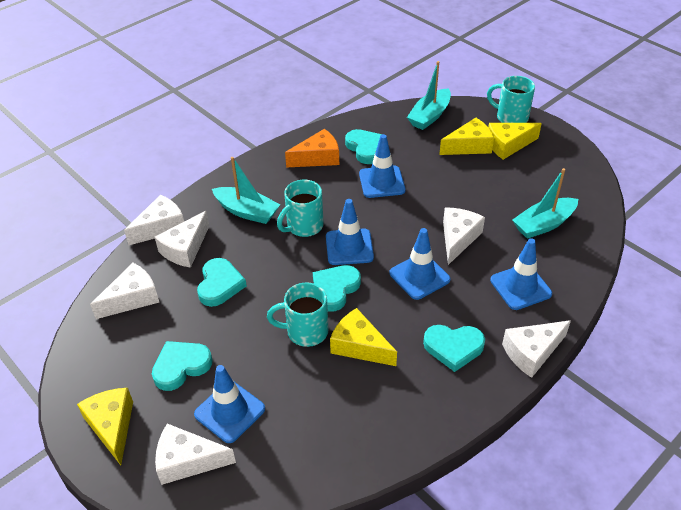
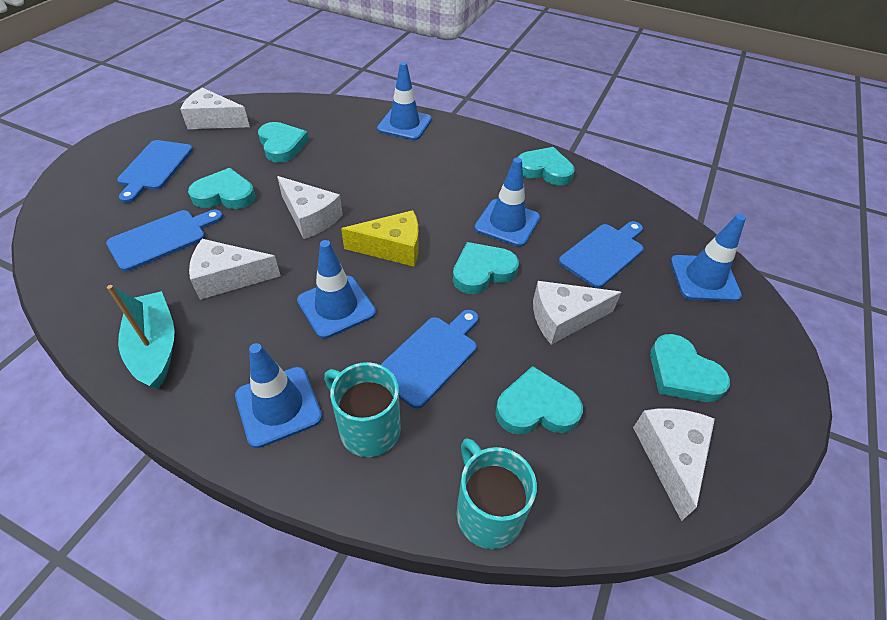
blue cutting board: none = 0 -> [106,210,223,272] [117,140,193,203] [380,310,479,409] [559,221,643,288] = 4
orange cheese: [285,129,339,168] = 1 -> none = 0
turquoise boat: [212,157,280,224] [407,61,451,130] [512,168,578,239] = 3 -> [107,285,175,389] = 1
turquoise heart: [152,341,212,391] [197,258,247,307] [313,265,361,312] [345,129,382,164] [423,325,485,372] = 5 -> [188,168,255,209] [258,122,309,163] [453,242,519,294] [495,366,583,435] [518,147,575,186] [650,334,730,402] = 6
turquoise mug: [267,282,328,347] [277,180,323,237] [487,76,535,123] = 3 -> [324,362,401,457] [456,438,537,549] = 2
white cheese: [90,263,159,319] [124,194,184,245] [155,211,209,268] [155,424,236,485] [443,207,485,265] [502,320,571,378] = 6 -> [180,88,250,129] [189,239,281,300] [277,176,343,239] [533,281,621,345] [633,408,715,521] = 5
yellow cheese: [77,388,133,465] [330,308,397,366] [439,118,494,155] [488,123,542,160] = 4 -> [341,210,418,266] = 1

